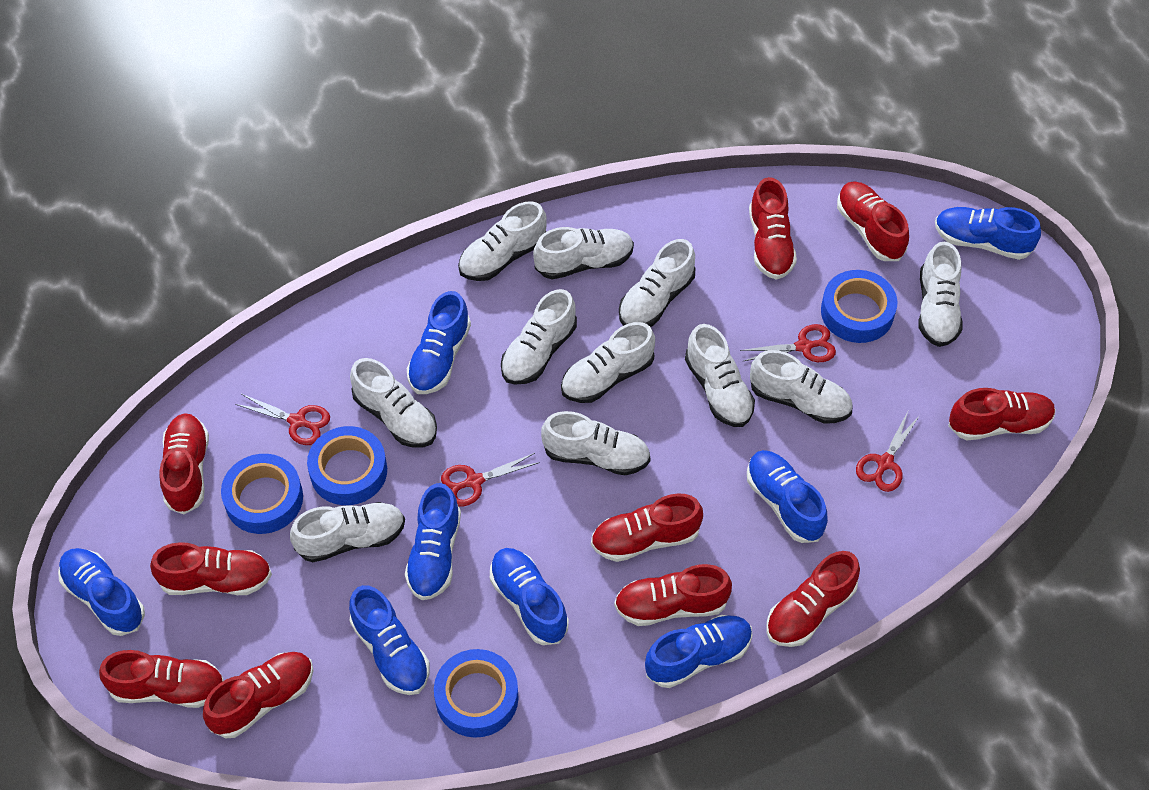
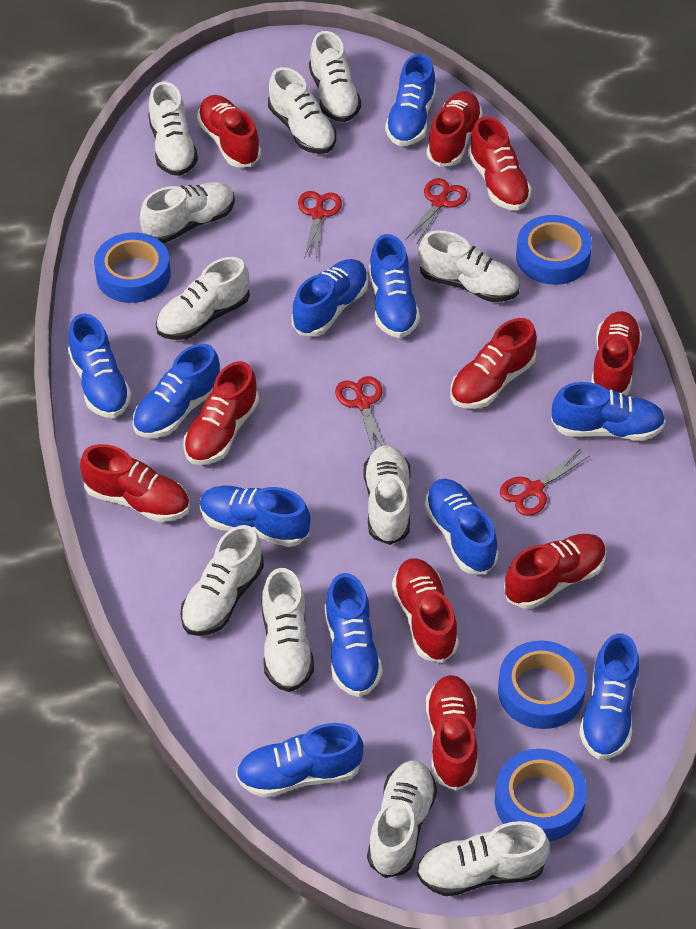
blue shoe: [58,548,145,636] [349,585,430,695] [405,483,461,600] [407,291,471,394] [490,548,569,645] [645,615,752,688] [747,450,828,543] [935,207,1041,260] = 8 -> [68,313,131,418] [133,344,220,438] [200,486,311,547] [236,723,363,798] [292,259,368,336] [324,573,382,697] [369,234,420,338] [385,54,436,146] [424,479,499,574] [551,382,666,441] [579,633,639,759] = 11

